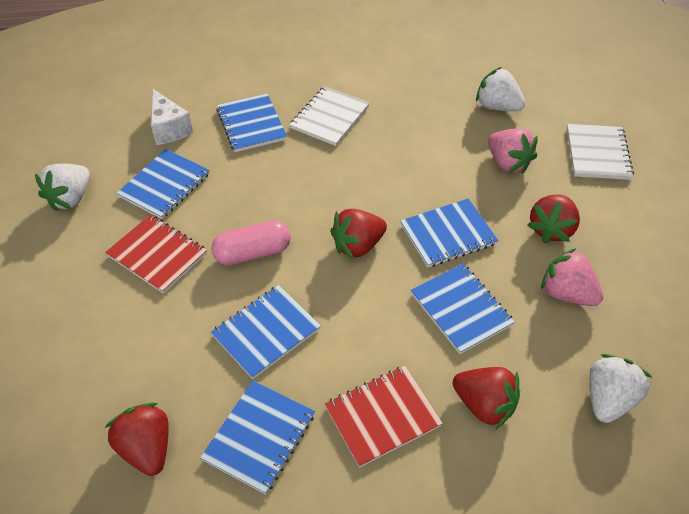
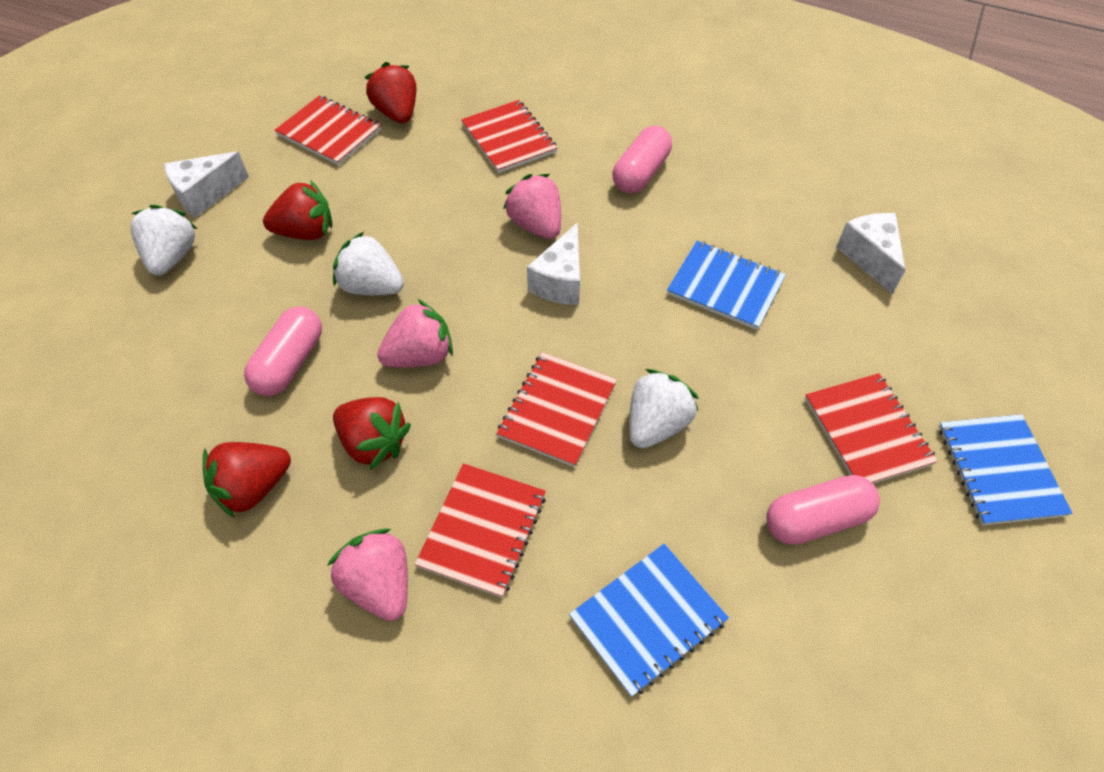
blue notebook: [117,149,210,219] [200,380,315,495] [211,285,321,379] [217,94,287,152] [401,198,499,267] [411,264,515,354] = 6 -> [569,544,729,697] [667,241,786,330] [939,414,1072,525] = 3
pink capsule: [211,220,291,266] = 1 -> [244,307,322,396] [613,126,672,193] [766,475,880,545] = 3
pink strawberry: [488,129,538,174] [541,248,603,306] = 2 -> [327,528,408,621] [377,299,453,368] [503,174,561,239] = 3
red notebook: [105,214,207,294] [325,366,443,468] = 2 -> [275,95,381,165] [415,463,546,598] [461,100,557,173] [496,352,617,467] [805,373,938,484] = 5
white cheese: [151,89,193,145] = 1 -> [164,151,249,218] [527,222,580,305] [836,213,905,294] = 3
white notebook: [289,86,369,146] [567,124,634,180] = 2 -> none = 0

